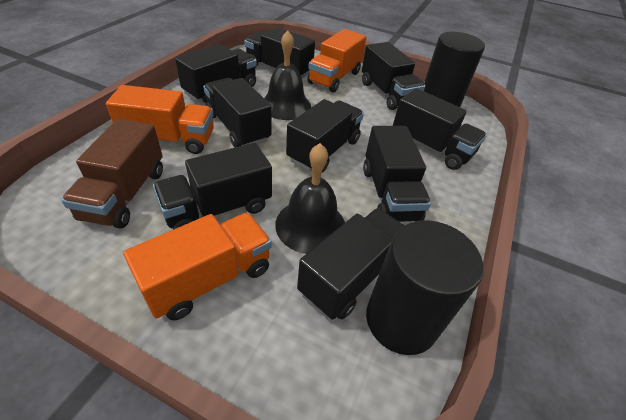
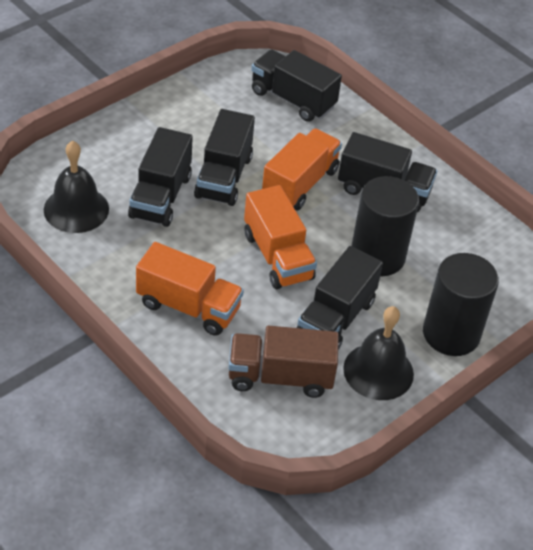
black truck: [153,143,272,230] [175,44,257,104] [203,78,272,147] [244,27,315,78] [286,99,364,173] [297,208,405,320] [362,42,425,110] [363,126,431,222] [393,88,487,170] = 9 -> [128,127,193,227] [194,109,255,206] [251,49,342,122] [296,246,383,350] [338,132,437,212] = 5

